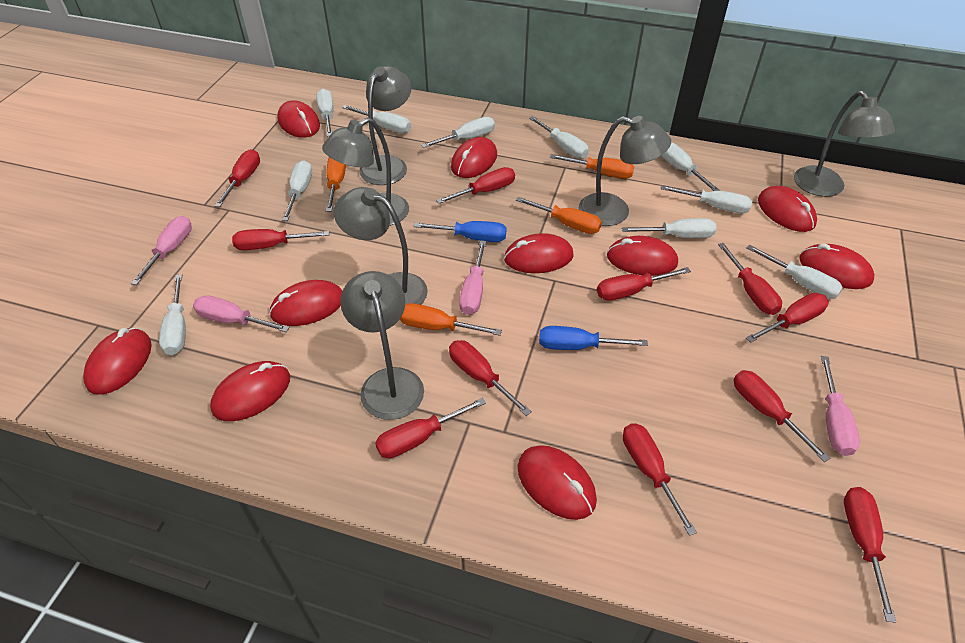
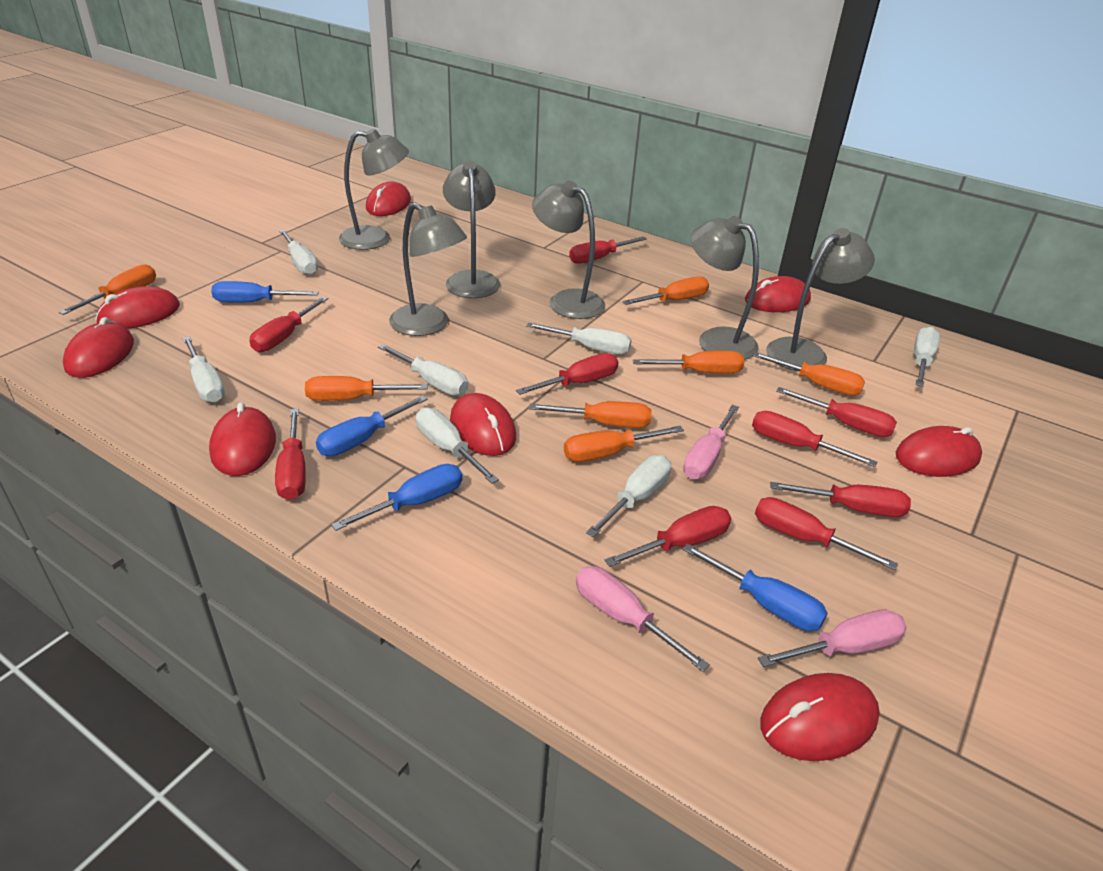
blue screwdriver: [414,221,507,242] [539,326,648,350] = 2 -> [211,281,319,303] [316,395,428,456] [331,464,462,531] [683,544,828,631] = 4
orange screwdriver: [326,157,346,212] [400,303,502,336] [516,197,602,234] [550,154,634,179] = 4 -> [59,264,156,315] [305,376,428,401] [529,401,652,428] [564,426,684,462] [622,276,709,305] [633,351,744,374] [752,352,865,396] = 7
pink screwdriver: [131,216,192,285] [193,295,290,332] [459,240,486,315] [821,356,860,456] = 4 -> [576,566,710,672] [683,405,739,479] [758,610,907,667] = 3
red mouse: [83,328,152,395] [210,361,290,421] [269,280,342,326] [277,100,320,138] [451,137,497,178] [504,233,574,273] [518,445,597,520] [607,236,678,276] [758,186,817,232] [799,243,874,289] = 10 -> [63,317,134,378] [95,286,180,329] [209,402,276,476] [366,181,411,216] [450,393,516,456] [745,276,811,312] [760,673,880,761] [896,426,982,477] = 8
red screwdriver: [214,149,260,207] [232,229,329,250] [375,398,486,458] [436,167,515,204] [449,340,532,416] [597,267,691,301] [623,423,697,536] [718,243,782,315] [734,370,830,462] [746,293,829,343] [844,487,896,623] = 11 -> [249,296,329,352] [275,409,306,500] [516,353,618,395] [569,236,647,264] [605,506,731,567] [752,411,877,467] [755,497,898,570] [770,482,911,517] [776,387,897,437] = 9
white screwdriver: [159,274,186,355] [282,160,312,221] [316,89,333,136] [342,105,411,133] [421,117,495,148] [529,116,589,159] [622,218,717,238] [660,185,752,214] [661,142,721,191] [746,245,843,299] = 10 -> [182,336,225,403] [279,230,318,275] [378,344,468,396] [416,407,499,484] [526,322,632,354] [586,455,671,537] [914,327,940,387] = 7

